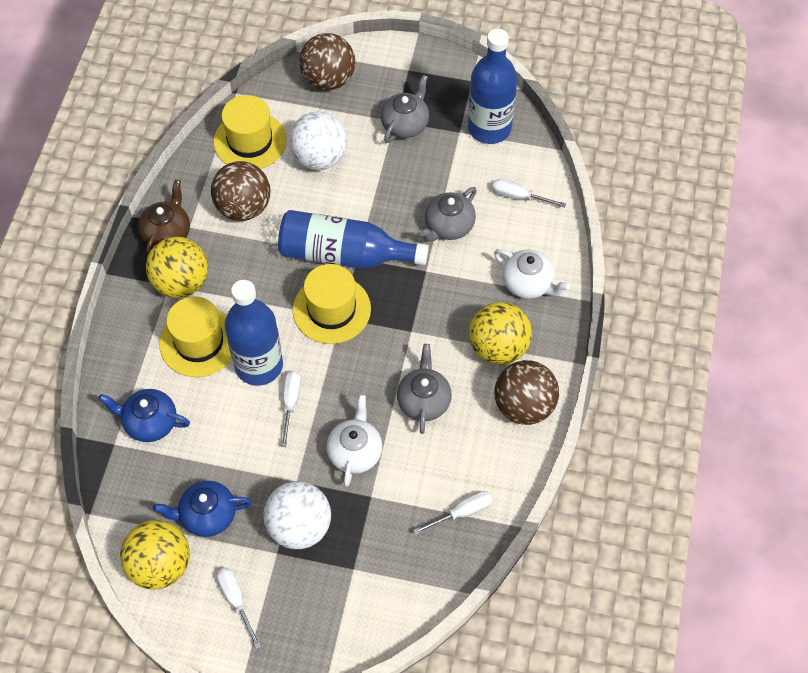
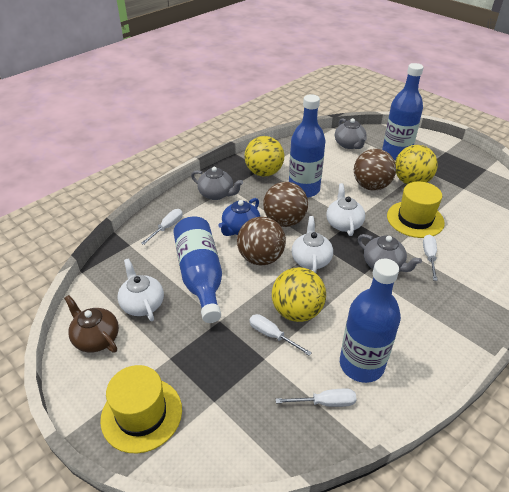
blue bottle: [225,280,283,386] [278,210,429,269] [468,29,517,144] = 3 -> [173,216,222,323] [289,94,326,198] [340,258,401,383] [382,63,424,160] = 4
blue teapot: [98,389,190,442] [153,481,252,537] = 2 -> [218,198,260,236] = 1
white ball: [263,481,331,549] [289,111,347,170] = 2 -> none = 0
white teapot: [326,394,382,487] [494,249,570,299] = 2 -> [118,258,164,321] [292,216,333,273] [326,183,365,236] = 3
yellow hat: [159,297,232,377] [214,95,287,169] [293,264,371,344] = 3 -> [100,365,182,453] [387,182,445,238] = 2

